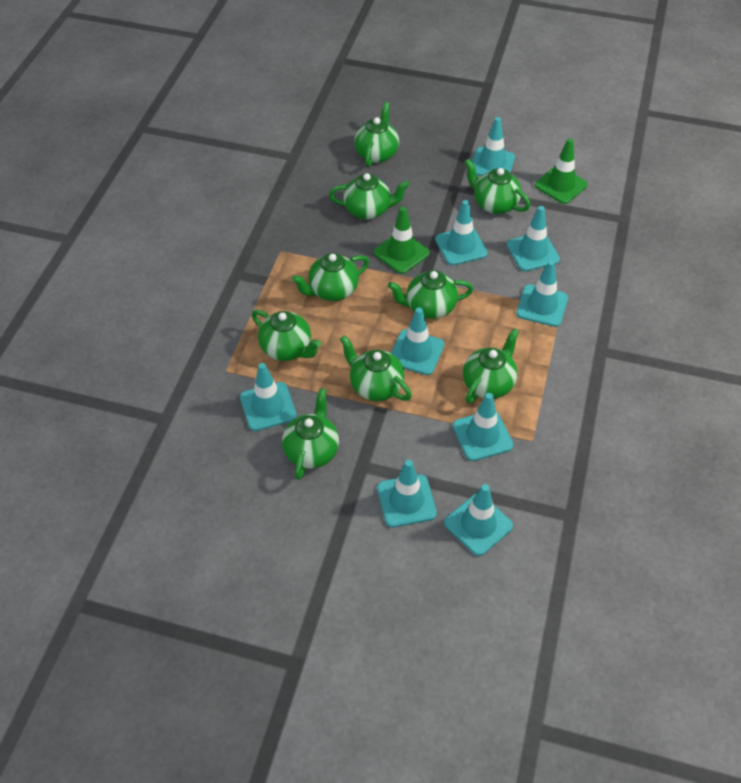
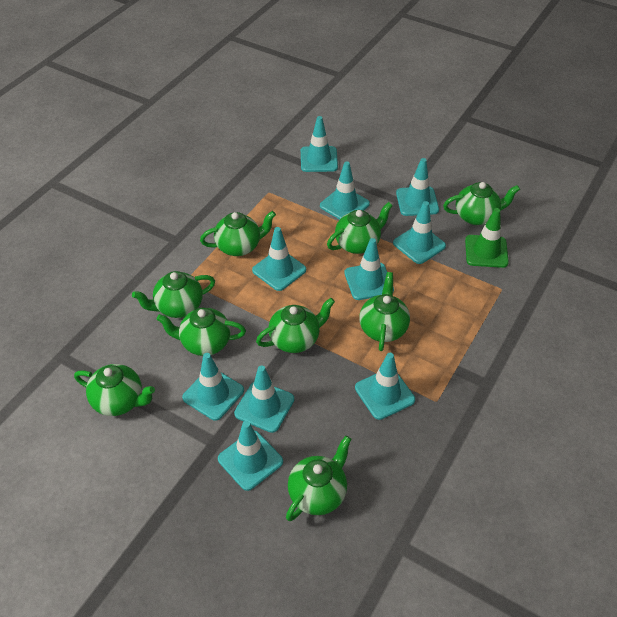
green traffic cone: [374,207,430,274] [535,138,588,204] = 2 -> [465,208,509,268] = 1
turquoise traffic cone: [240,363,297,431] [377,460,437,527] [391,307,444,375] [435,200,488,266] [444,484,513,556] [453,393,513,461] [472,117,515,176] [506,206,560,271] [516,260,568,327] = 9 -> [182,353,244,421] [218,421,283,491] [234,365,294,433] [252,227,306,291] [301,116,338,172] [320,161,370,219] [344,238,394,300] [355,353,415,420] [393,201,446,264] [396,158,439,216] = 10

